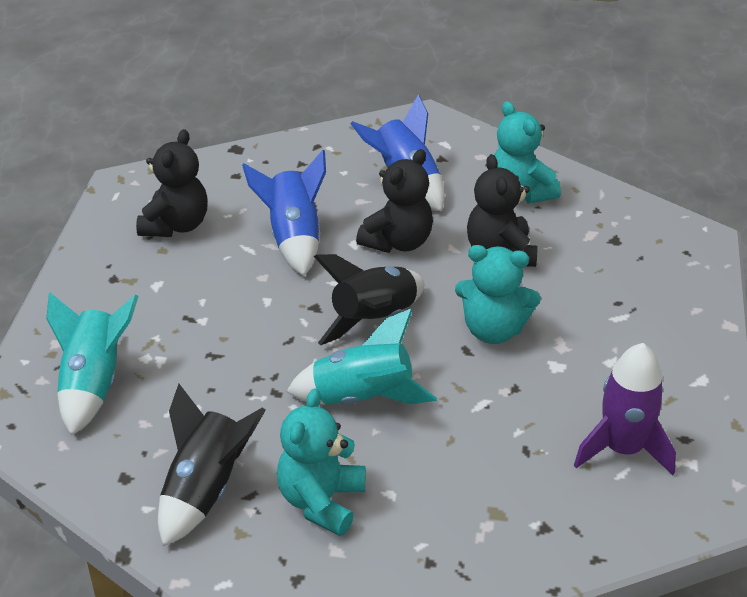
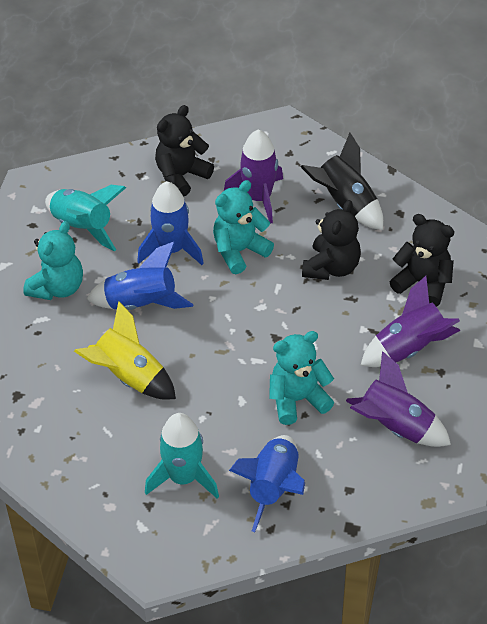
black rocket: [158,384,266,546] [314,254,424,345] = 2 -> [301,133,383,230] = 1
blue rocket: [242,150,326,276] [350,94,445,212] = 2 -> [87,242,193,310] [137,181,204,265] [229,435,305,532] = 3
purple rocket: [574,343,676,475] = 1 -> [224,129,283,224] [346,351,451,447] [360,276,460,367] = 3
yellow rocket: none = 0 -> [74,301,176,400] = 1

